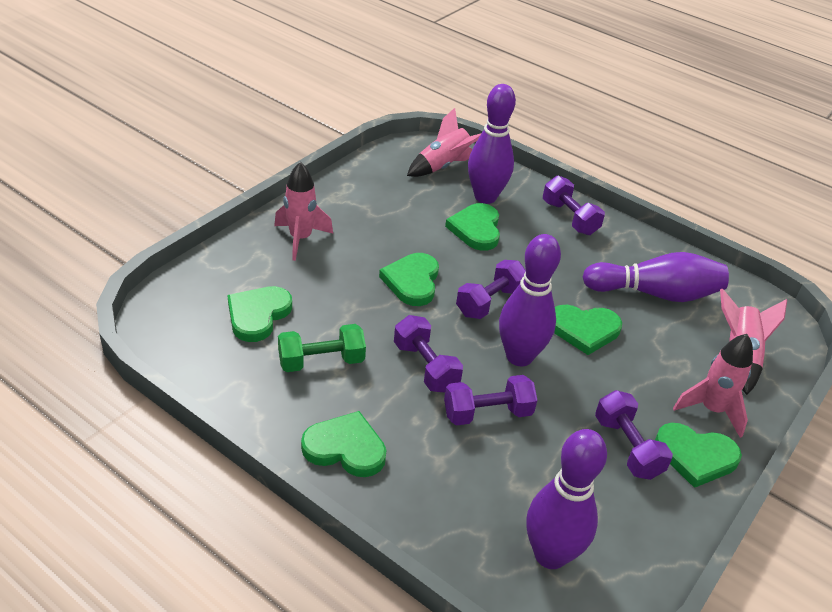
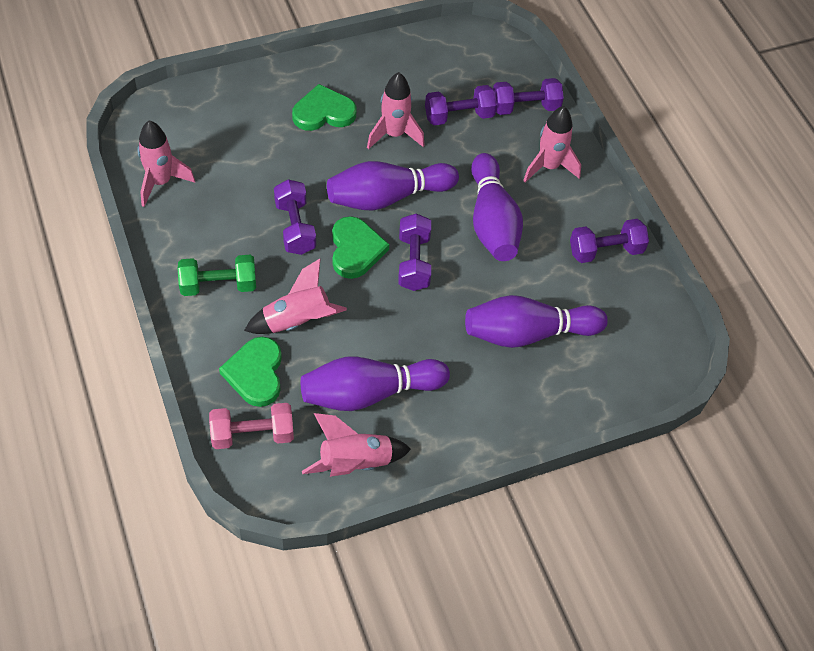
green heart: [228,286,292,342] [301,411,386,477] [379,253,439,306] [445,203,500,251] [554,305,622,355] [655,423,742,488] = 6 -> [219,337,282,407] [292,84,356,131] [332,216,389,279] = 3
pink dumbbell: none = 0 -> [209,403,294,449] = 1
pink rocket: [274,162,333,261] [407,108,481,177] [673,334,753,438] [720,288,787,395] = 4 -> [137,121,195,207] [244,259,347,334] [302,413,411,477] [367,72,424,149] [523,106,581,182] = 5

